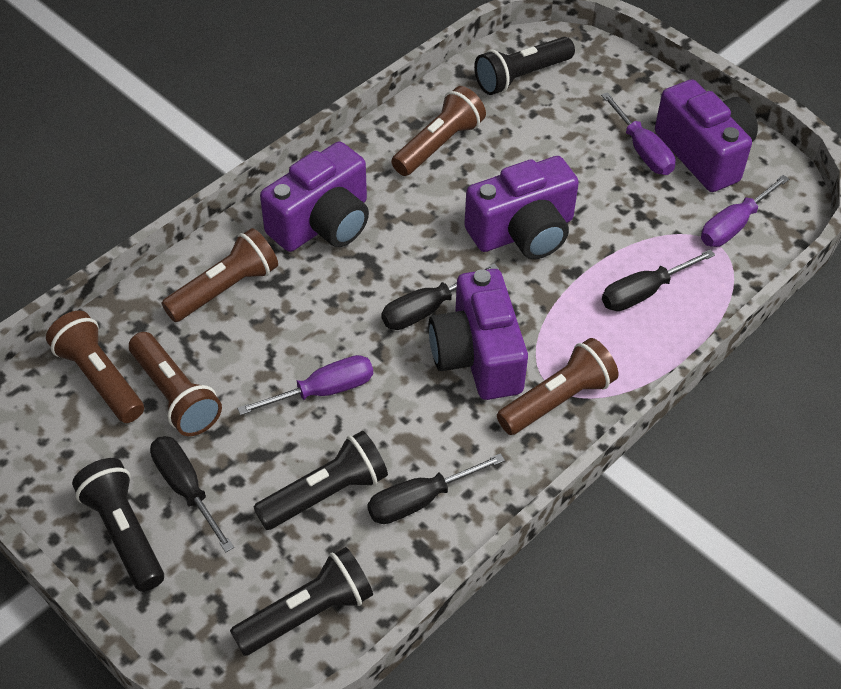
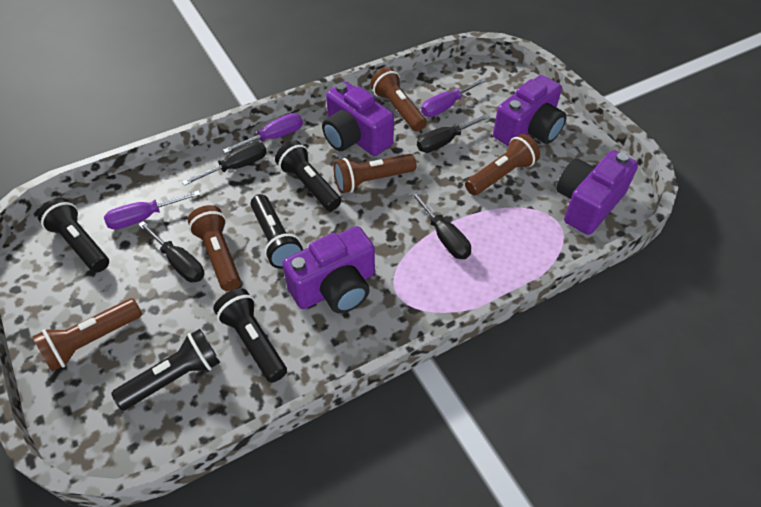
black flashlight: [72,458,164,592] [230,547,373,656] [254,431,388,530] [474,37,575,95] = 4 -> [38,198,109,272] [111,329,220,410] [213,288,287,383] [250,194,303,269] [275,140,341,211] = 5

